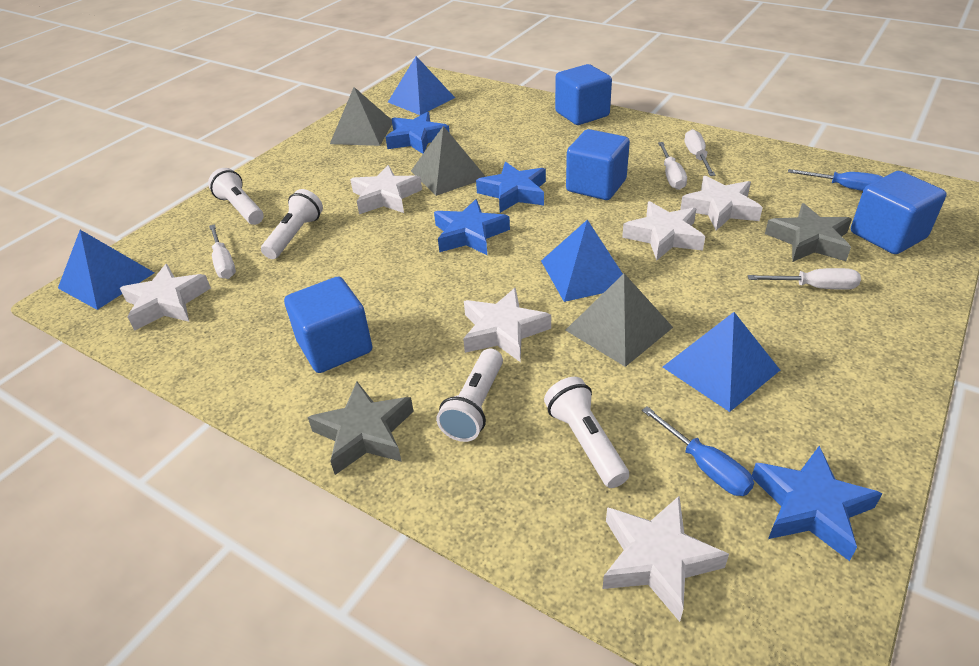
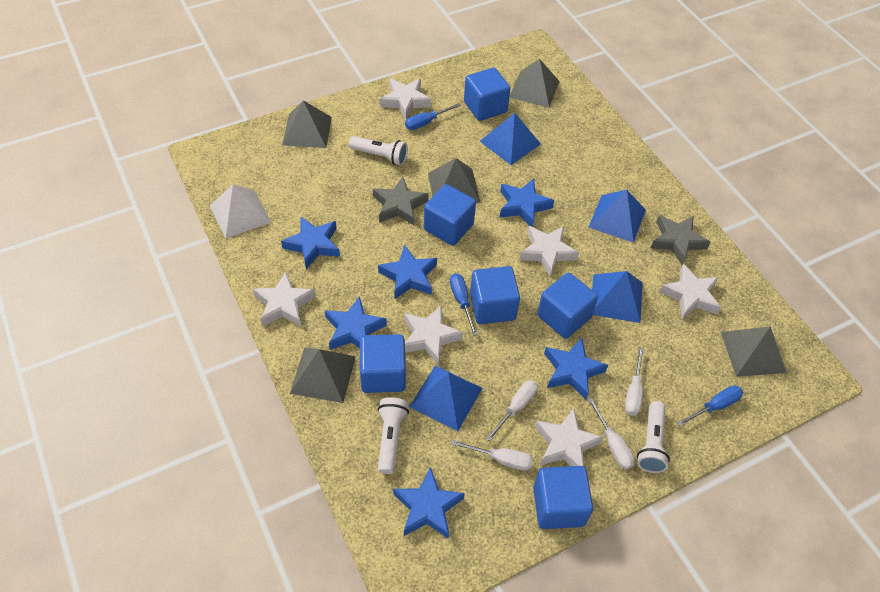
blue cube: [284,277,372,373] [555,64,612,125] [566,129,630,200] [851,171,947,254] = 4 -> [360,334,406,393] [424,184,476,246] [464,68,510,121] [470,266,520,324] [533,466,593,529] [537,272,598,339] = 6
blue screwdriver: [642,406,754,496] [788,169,883,191] = 2 -> [405,103,461,130] [450,273,478,336] [677,385,743,426] = 3
blue star: [386,112,450,154] [434,199,510,255] [476,162,546,213] [752,446,883,561] = 4 -> [281,216,340,269] [325,296,387,350] [378,245,437,299] [393,467,465,539] [500,179,554,227] [544,338,608,399] = 6
grey pyramid: [330,87,392,146] [411,126,486,196] [566,273,673,367] = 3 -> [282,100,332,148] [290,348,356,403] [428,158,480,203] [509,59,560,108] [721,326,787,377] = 5
white flashlight: [208,168,264,225] [261,189,323,259] [436,348,503,442] [544,377,629,488] = 4 -> [349,136,408,166] [378,397,409,474] [637,401,670,473] = 3
white pyramid: none = 0 -> [210,184,271,238] = 1

